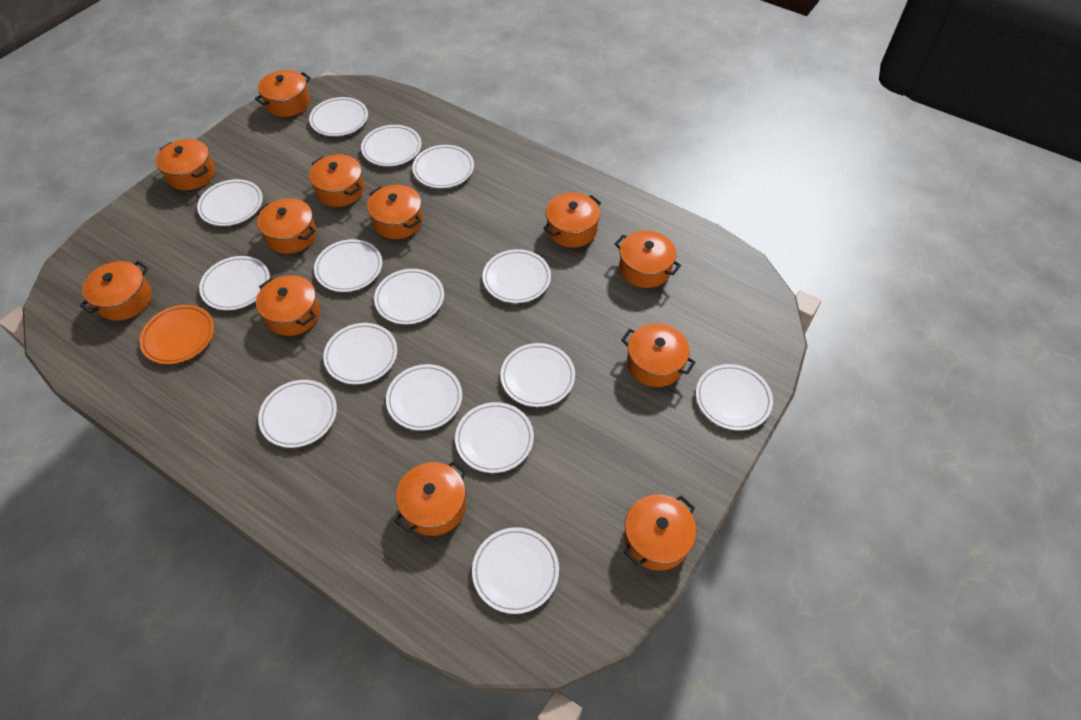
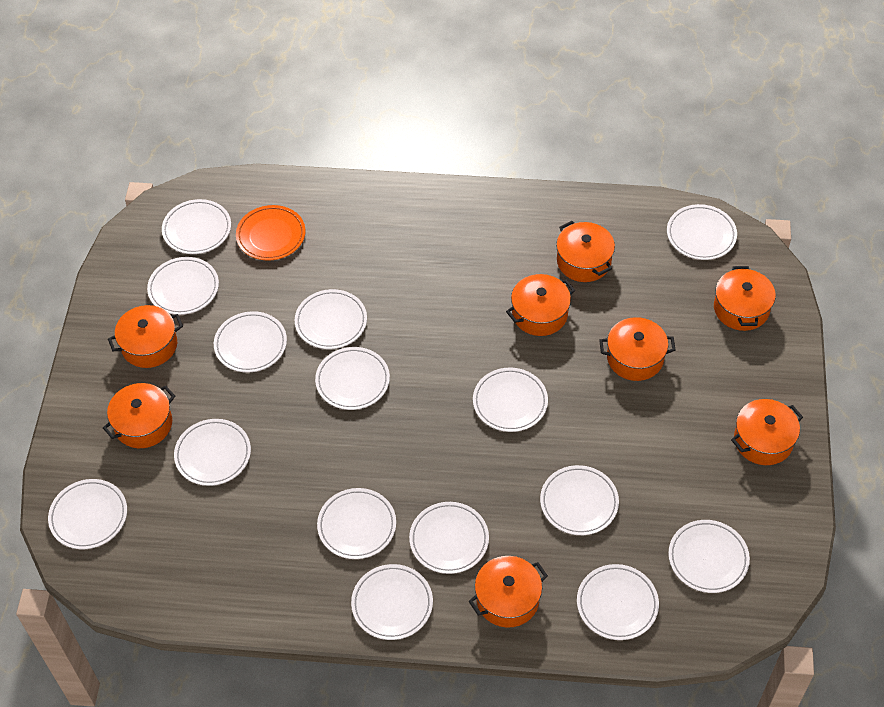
orange pot: [80,261,152,321] [156,139,215,190] [255,70,311,117] [256,275,320,336] [257,198,317,254] [309,154,364,207] [367,185,423,239] [395,461,467,536] [543,193,601,248] [615,230,681,288] [621,323,696,387] [623,494,697,571] = 12 -> [103,383,175,448] [108,305,183,368] [469,556,548,628] [506,274,575,336] [556,221,615,282] [599,317,676,381] [714,266,776,331] [731,399,803,465] = 8

